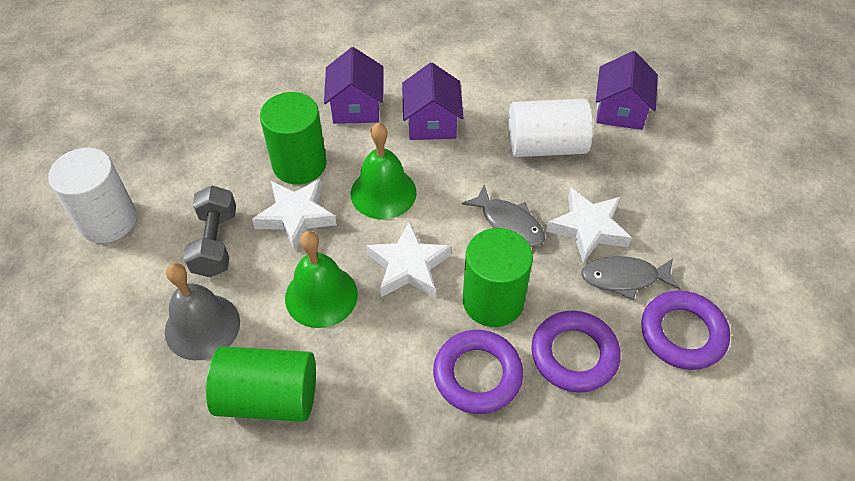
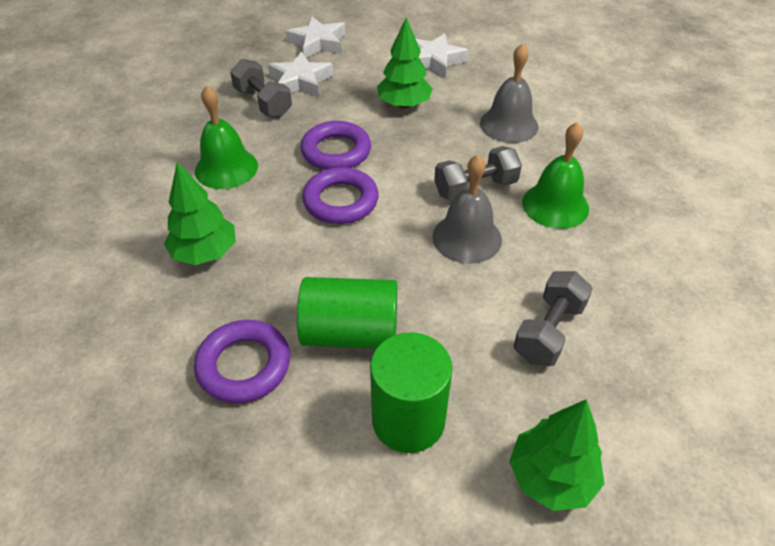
green cylinder: [206,346,316,422] [260,92,327,184] [463,228,533,327] = 3 -> [297,277,397,348] [370,332,453,453] = 2
green tree: none = 0 -> [164,162,236,265] [377,17,433,109] [509,399,605,511] = 3
grey bell: [165,263,240,360] = 1 -> [432,154,502,264] [480,43,539,143] = 2
grey dumbbell: [183,185,236,277] = 1 -> [230,59,292,117] [434,146,522,201] [514,271,593,366] = 3
grey fish: [462,185,545,247] [581,256,680,300] = 2 -> none = 0
purple house: [324,47,383,124] [402,62,463,140] [596,51,658,130] = 3 -> none = 0
white cylinder: [48,148,137,243] [508,99,593,157] = 2 -> none = 0

